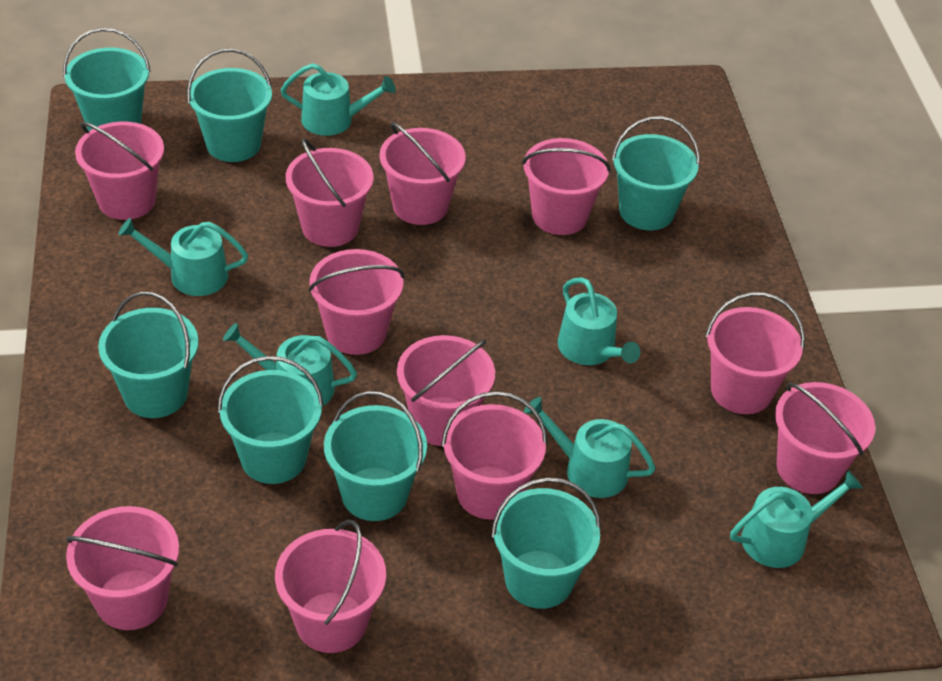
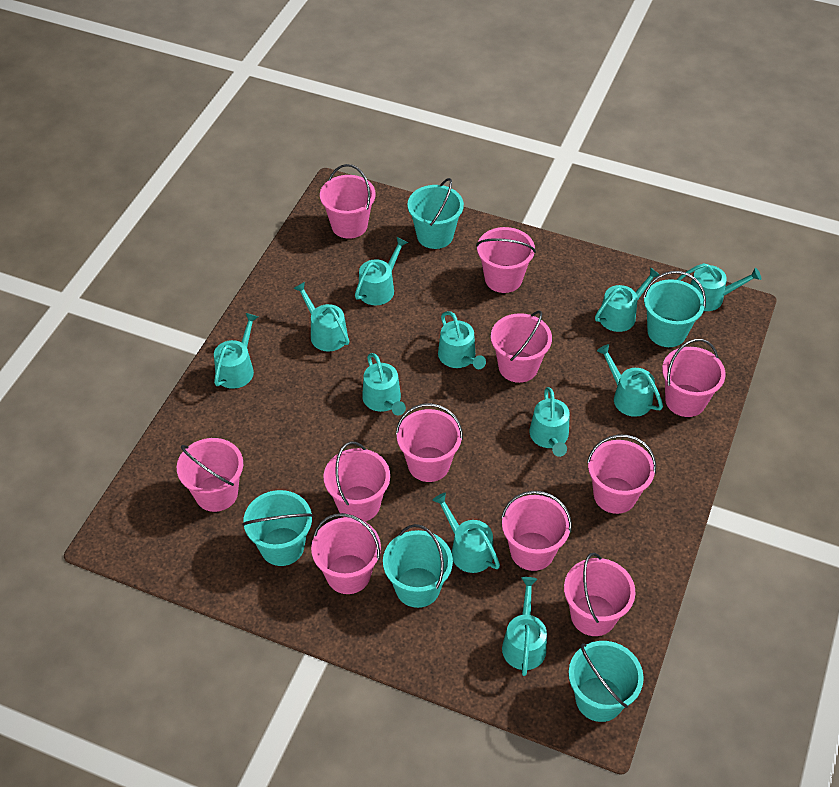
turquoise bucket: [63,28,151,131] [98,291,199,418] [187,49,272,162] [218,356,324,484] [324,391,427,521] [491,477,601,609] [612,116,700,230] = 7 -> [242,490,313,566] [383,524,453,608] [407,178,464,249] [569,641,644,722] [643,271,706,347] = 5
turquoise watering can: [118,218,248,296] [223,323,357,405] [281,63,396,136] [524,397,656,498] [558,277,640,365] [730,470,863,568] = 6 -> [214,313,258,389] [293,282,349,352] [355,237,408,305] [362,353,406,415] [433,493,500,573] [438,311,486,369] [502,577,547,676] [529,387,570,457] [595,267,660,332] [597,344,663,417] [677,263,761,311] = 11

